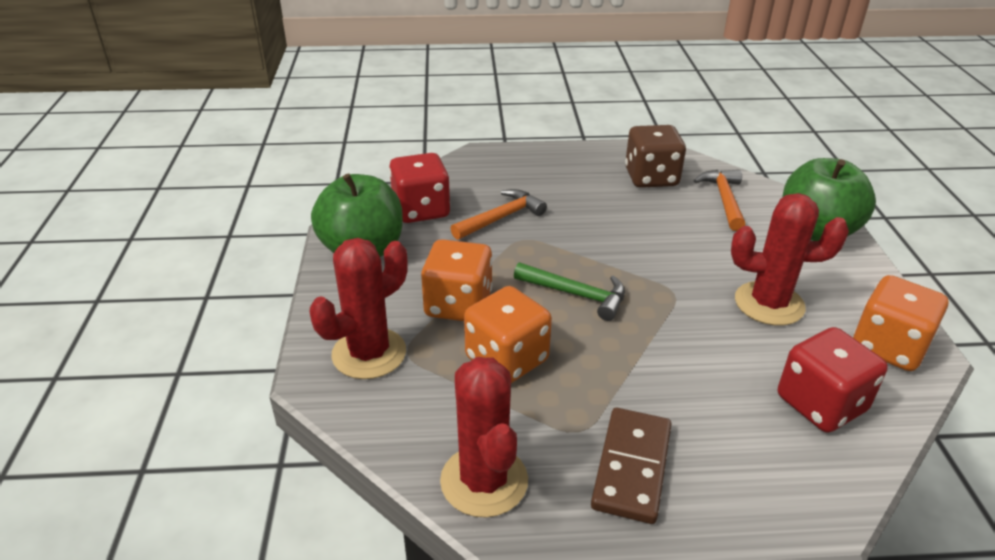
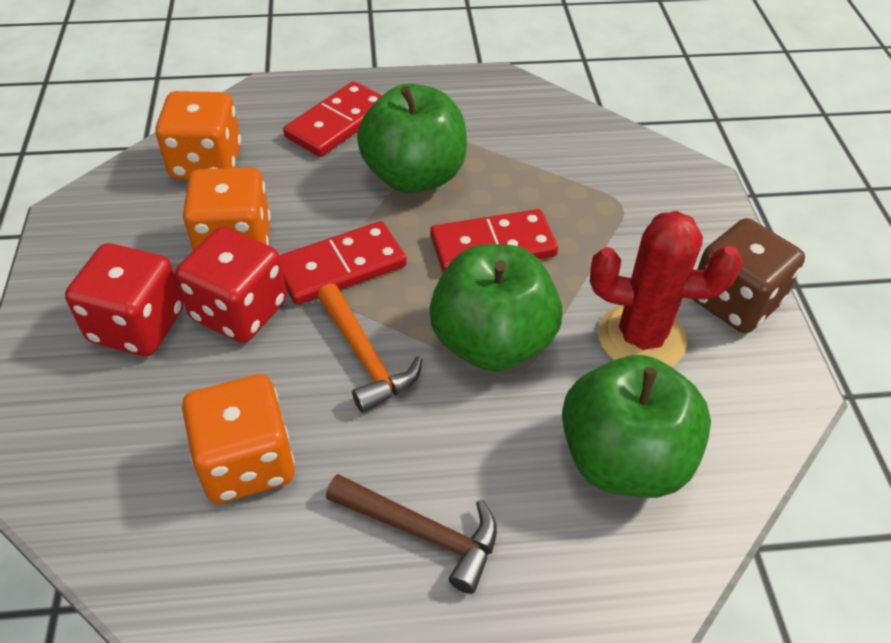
brown domino: [591,408,672,524] = 1 -> none = 0
brown hammer: none = 0 -> [326,474,497,594] = 1
green apple: [311,174,403,257] [782,158,876,241] = 2 -> [357,84,467,193] [429,244,562,372] [562,355,711,498] = 3
green hammer: [514,263,625,321] = 1 -> none = 0
orange hammer: [450,189,547,240] [693,170,745,231] = 2 -> [317,283,422,413] = 1
red cactus: [310,238,408,379] [440,357,528,518] [731,193,849,326] = 3 -> [590,211,742,367] = 1
red domino: none = 0 -> [279,221,407,305] [283,81,382,157] [430,209,558,272] = 3

